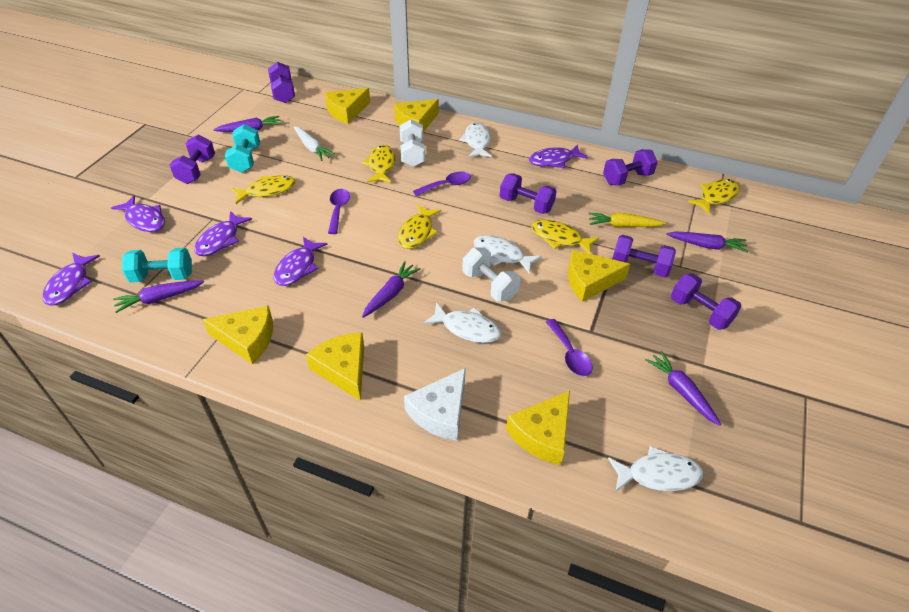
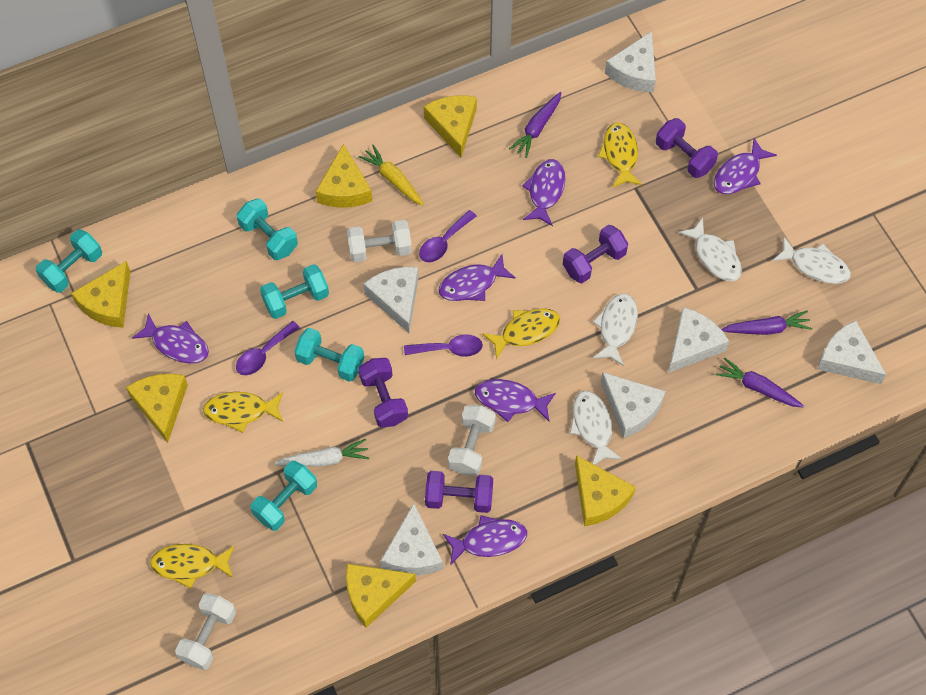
purple carrot: [113,280,204,313] [213,116,281,132] [362,261,421,318] [645,351,721,426] [666,231,748,252] = 5 -> [509,92,561,158] [716,357,804,408] [721,310,812,335] = 3
purple dumbbell: [170,135,215,184] [268,62,295,103] [500,173,557,214] [603,149,658,186] [612,235,676,277] [671,273,742,330] = 6 -> [358,358,408,427] [425,471,493,513] [563,225,628,283] [656,118,718,178] = 4
purple fish: [43,253,100,306] [111,195,165,232] [194,211,252,256] [274,237,328,286] [529,144,588,168] = 5 -> [132,313,209,363] [438,254,516,301] [443,515,527,565] [475,379,556,422] [522,159,565,226] [714,138,777,194] = 6
turquoise dumbbell: [122,248,192,283] [225,124,260,173] = 2 -> [36,229,102,293] [237,198,298,260] [251,461,317,531] [260,264,329,319] [294,328,364,382] = 5
white cheese: [404,368,466,441] = 1 -> [363,267,418,333] [381,503,443,575] [601,372,666,439] [605,31,656,93] [668,307,729,373] [817,320,886,384] = 6
white dumbbell: [400,119,425,167] [462,248,521,302] = 2 -> [175,593,236,670] [347,220,412,263] [448,405,496,476] = 3
yellow fish: [231,175,296,204] [362,145,396,183] [398,204,441,249] [531,220,599,254] [688,179,740,214] = 5 -> [150,544,235,589] [203,392,283,433] [482,309,560,360] [598,122,642,188] = 4

